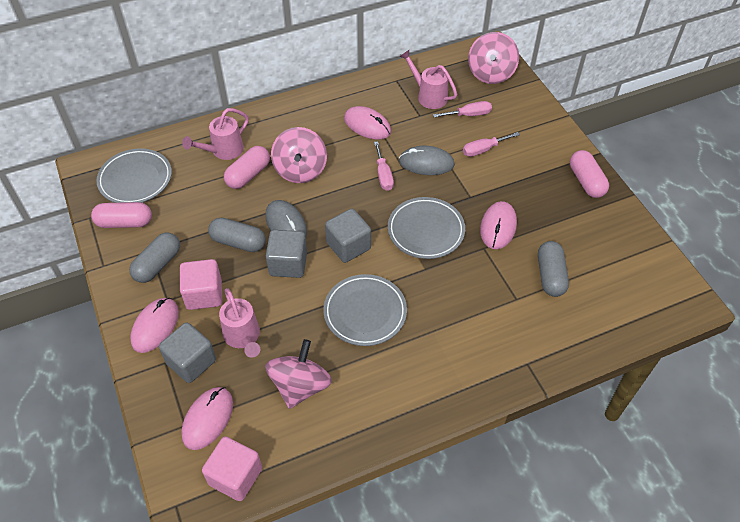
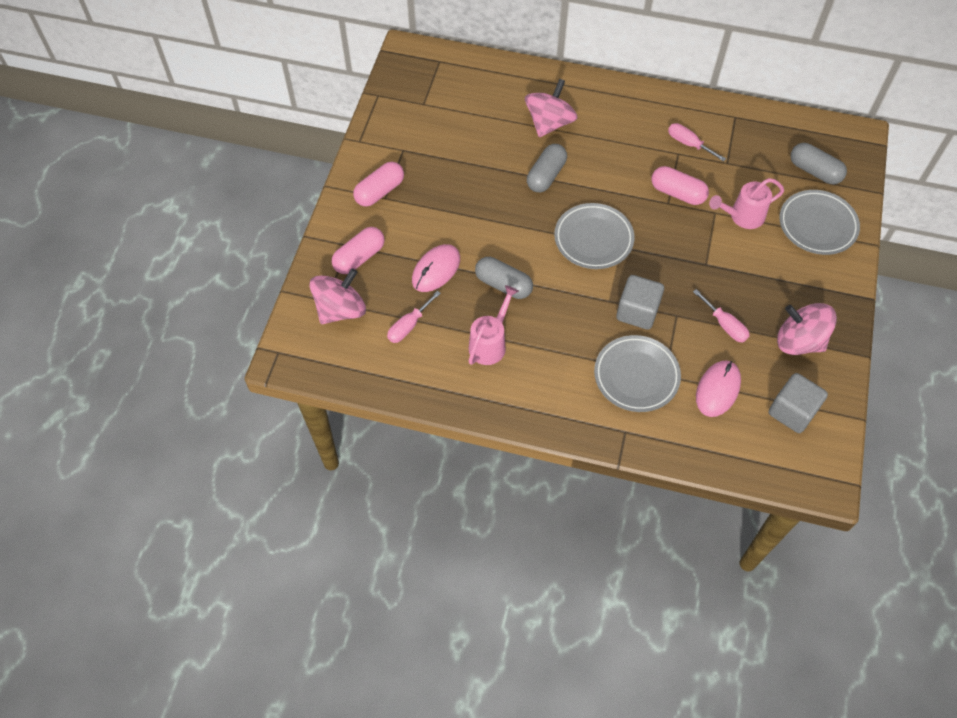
grey cube: [159,322,216,383] [266,230,307,278] [325,209,371,263] = 3 -> [616,275,664,330] [769,373,828,433] = 2
grey mouse: [265,200,307,236] [399,146,455,175] = 2 -> none = 0
pink cube: [180,259,222,310] [202,436,262,501] = 2 -> none = 0
pink mouse: [130,298,179,353] [181,387,233,450] [344,106,391,140] [480,201,517,249] = 4 -> [412,244,460,292] [696,360,741,417] = 2
pink watering can: [182,108,249,160] [219,288,260,358] [399,50,457,109] = 3 -> [469,285,519,365] [709,178,784,229] = 2

